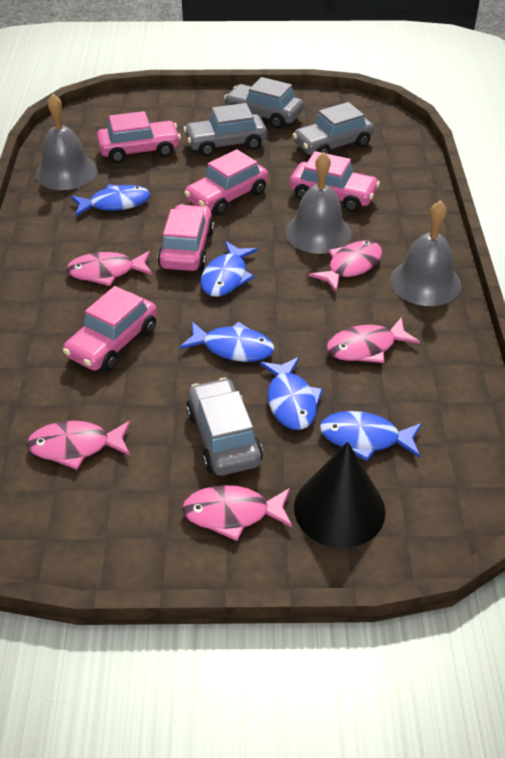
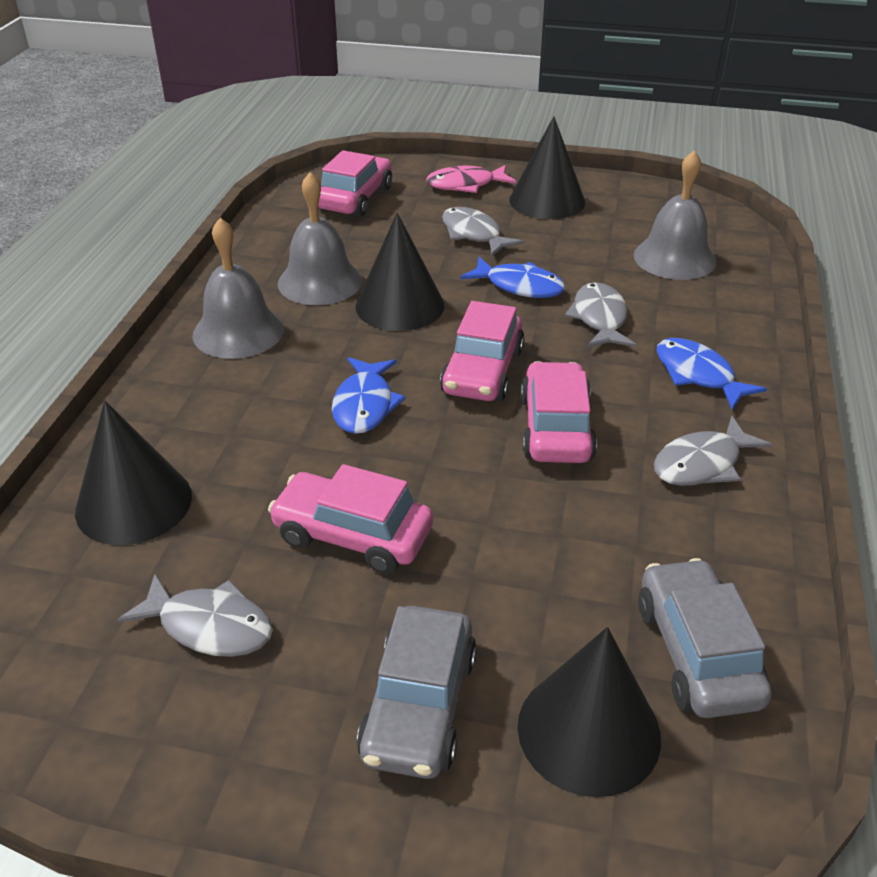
black cone: [294,442,386,548] = 1 -> [75,401,192,545] [355,213,444,331] [509,116,585,219] [518,627,661,797] = 4
blue fish: [71,184,150,217] [179,322,274,362] [200,241,258,297] [260,357,323,430] [320,411,422,461] = 5 -> [332,357,406,434] [460,257,565,298] [656,338,767,410] = 3
grey car: [183,103,267,157] [186,378,263,476] [224,77,304,129] [293,102,374,155] = 4 -> [357,606,477,779] [638,558,772,718] = 2
grey fish: none = 0 -> [117,574,273,657] [442,207,524,256] [565,282,636,348] [654,416,772,486] = 4
pink car: [63,286,157,371] [97,111,181,163] [157,204,215,271] [184,149,268,216] [289,151,380,212] = 5 -> [268,464,433,574] [318,150,392,217] [440,301,525,401] [521,361,597,463] = 4
pink fish: [27,421,131,470] [66,251,153,286] [182,485,293,541] [309,241,382,292] [327,317,420,363] = 5 -> [426,165,516,193] = 1

